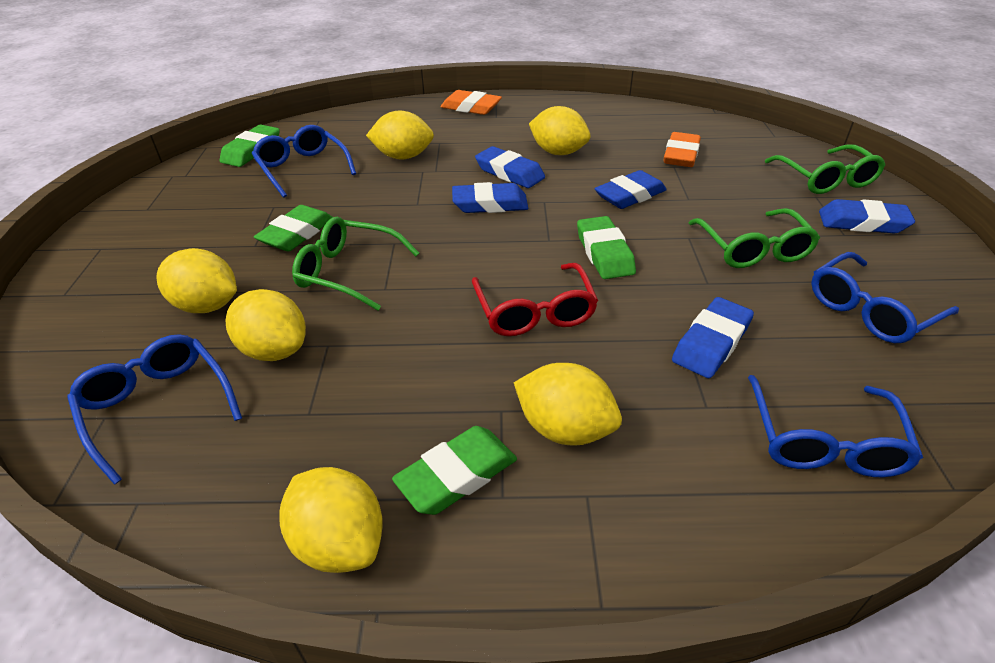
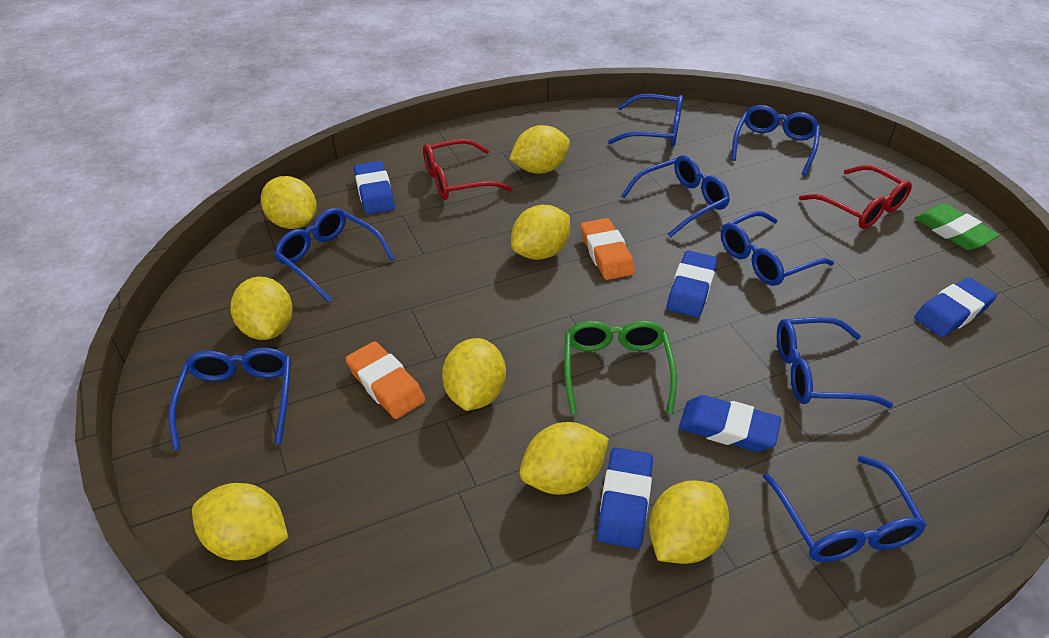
blue glasses: [67,334,242,485] [252,125,356,198] [748,375,923,477] [811,252,959,343] = 4 -> [168,348,291,450] [274,208,395,302] [608,94,683,147] [621,155,730,237] [721,211,834,286] [731,105,820,175] [763,456,927,562] [777,317,893,408] = 8
green eraser: [220,125,280,167] [254,205,332,251] [392,426,517,515] [577,216,636,279] = 4 -> [915,203,1000,250] = 1
green glasses: [292,217,419,311] [689,208,820,268] [764,144,885,194] = 3 -> [564,321,677,414] = 1
red glasses: [472,263,598,336] = 1 -> [423,139,513,200] [799,165,912,229] = 2
yellow lemon: [156,248,237,313] [226,289,306,361] [279,467,383,573] [366,110,434,160] [514,363,622,446] [529,106,590,155] = 6 -> [192,483,288,561] [230,277,293,340] [261,176,317,229] [442,338,506,411] [509,125,570,174] [511,205,570,260] [519,422,609,495] [649,480,729,564] = 8

